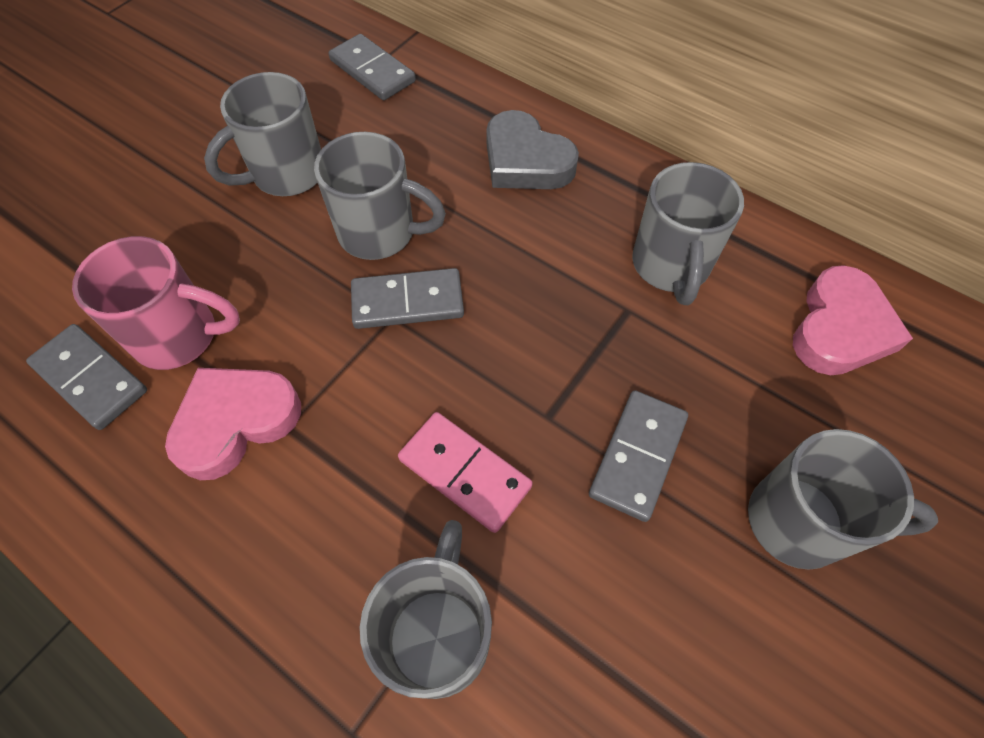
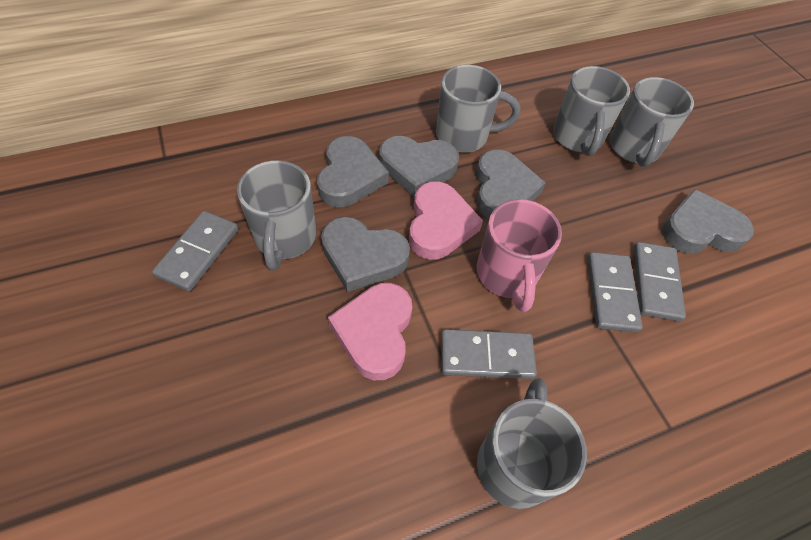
grey heart: [486,110,579,189] = 1 -> [317,136,389,207] [321,217,410,292] [379,136,459,197] [476,150,546,219] [662,189,754,254] = 5
pink domino: [398,412,533,533] = 1 -> none = 0

